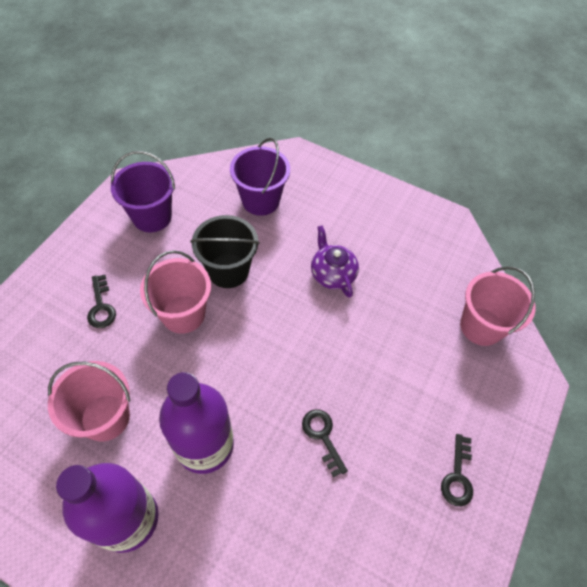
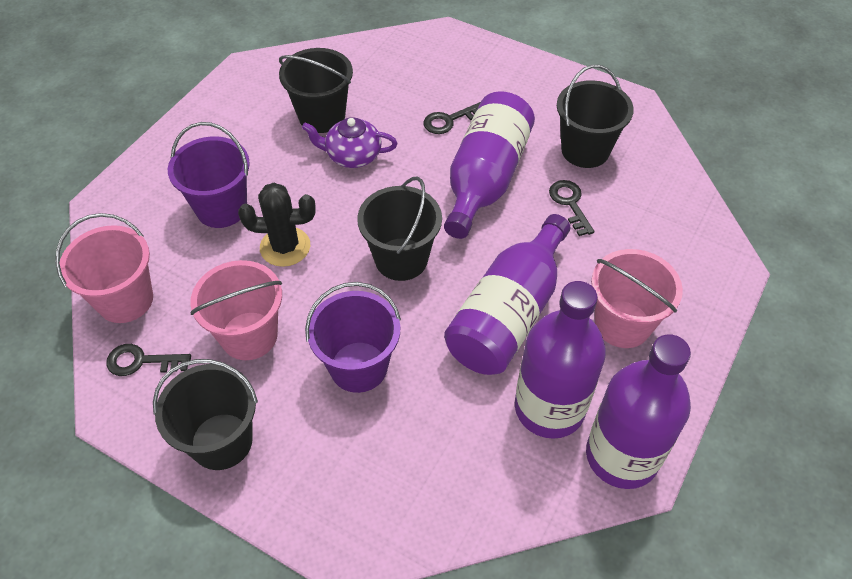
black bucket: [190,215,260,288] = 1 -> [153,359,258,470] [279,48,353,133] [357,177,442,281] [557,65,634,168] = 4
black cactus: none = 0 -> [238,183,316,267] = 1
purple bottle: [56,463,159,553] [159,372,234,474] = 2 -> [444,91,535,239] [444,214,570,375] [515,281,606,439] [586,334,691,489] = 4

